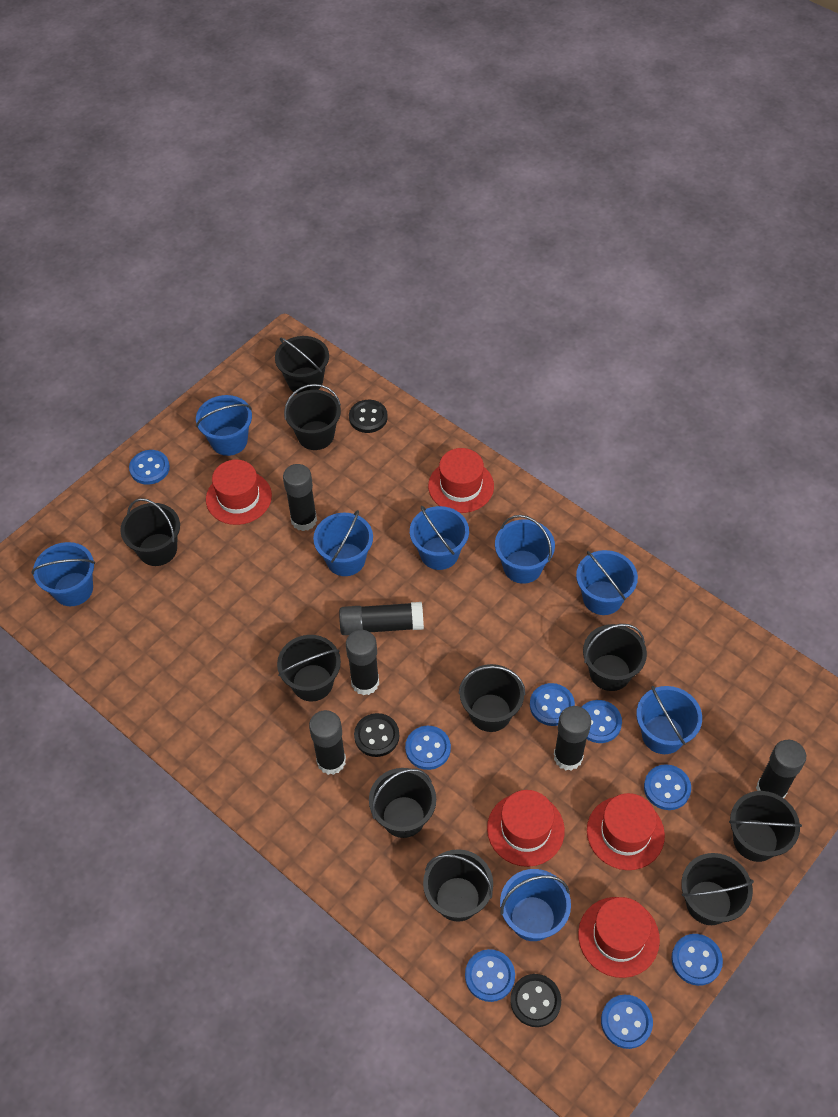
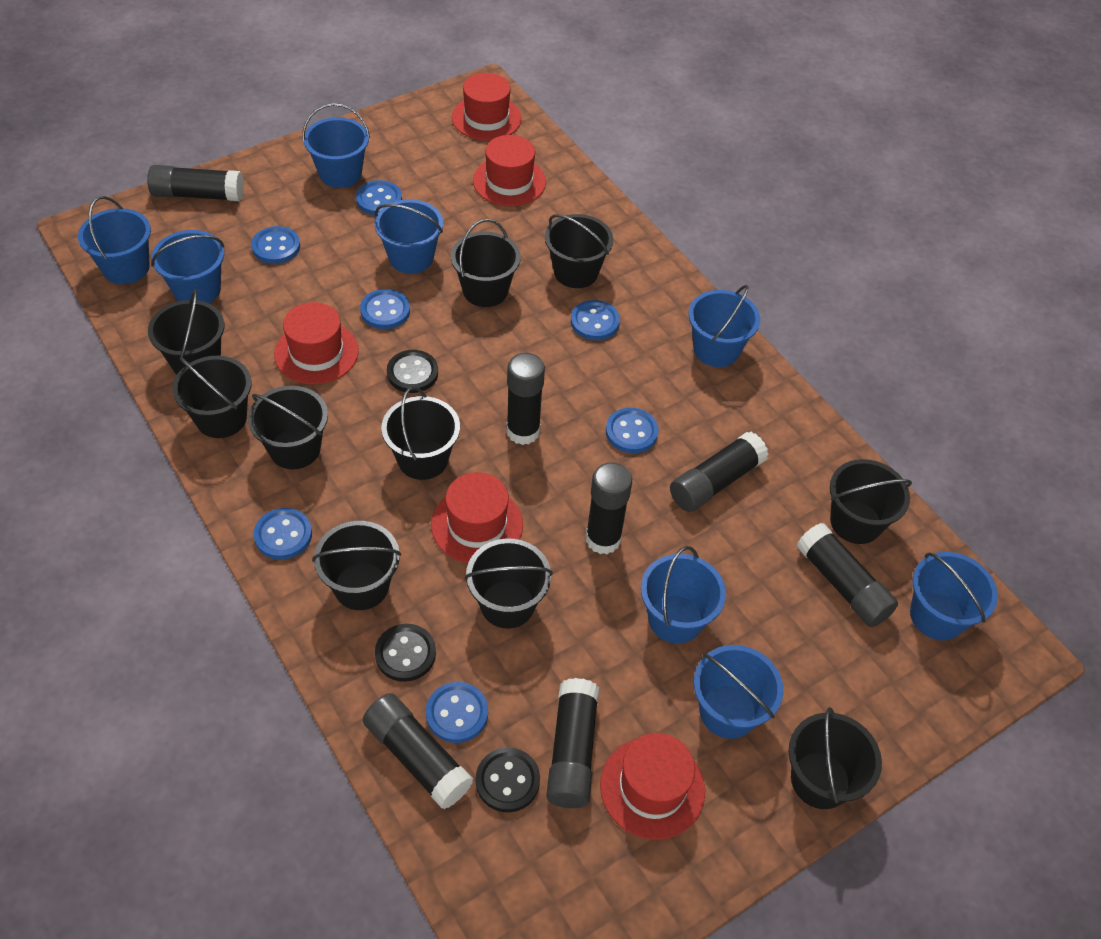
black glue stick: [283,464,317,531] [309,710,346,775] [339,602,424,635] [346,630,379,695] [554,706,591,771] [756,740,806,798] = 6 -> [147,165,244,201] [363,693,473,809] [506,353,545,445] [546,678,599,808] [586,462,632,554] [670,432,768,512] [797,523,898,627] = 7
blue button: [129,450,170,485] [405,726,451,770] [465,949,515,1002] [530,683,575,726] [582,700,622,743] [601,995,653,1049] [644,764,691,810] [671,934,723,986] = 8 -> [251,226,300,264] [253,508,312,560] [356,180,402,215] [360,289,410,329] [426,682,488,743] [571,300,620,340] [606,408,659,453] = 7

